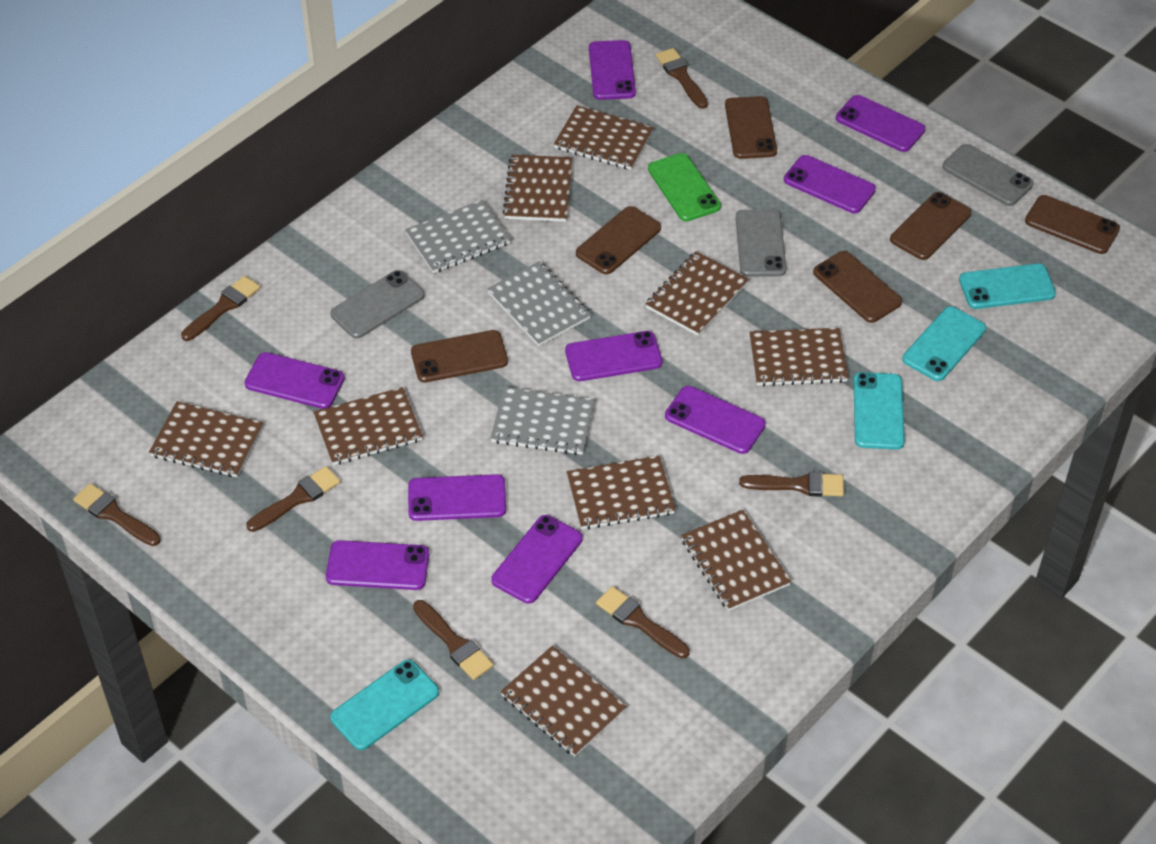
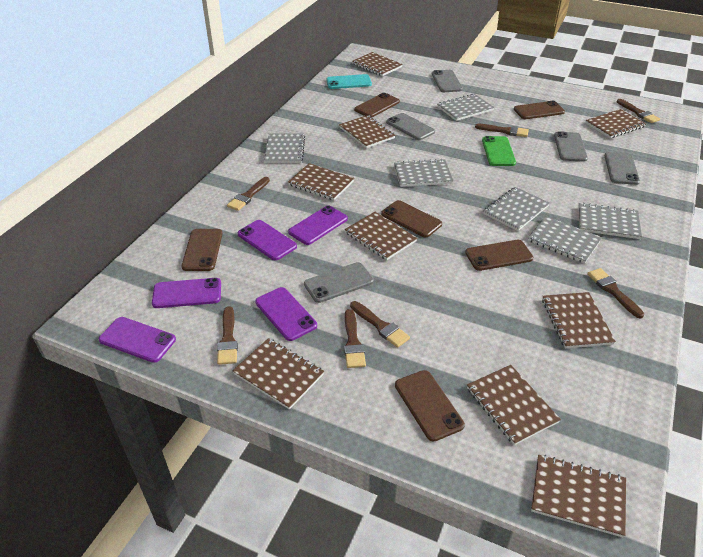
grey notebook: [405,200,511,273] [487,261,591,346] [490,386,595,455] = 3 -> [264,133,305,163] [394,159,454,187] [437,94,494,121] [483,187,550,231] [528,216,602,264] [578,203,642,239] = 6
grey phone: [330,270,425,339] [736,209,786,277] [942,144,1034,206] = 3 -> [304,262,374,303] [386,113,435,140] [432,70,463,92] [554,131,588,162] [605,152,640,185] = 5
purple phone: [245,352,345,409] [326,540,429,590] [408,474,506,521] [491,515,583,604] [565,331,662,381] [589,40,636,100] [665,386,766,454] [784,155,876,213] [836,95,925,152] = 9 -> [99,317,176,363] [152,278,221,308] [237,220,297,261] [255,287,317,341] [288,206,348,245] = 5
turquoise phone: [330,659,439,750] [854,372,905,450] [902,306,986,381] [959,264,1056,309] = 4 -> [326,74,372,89] = 1

